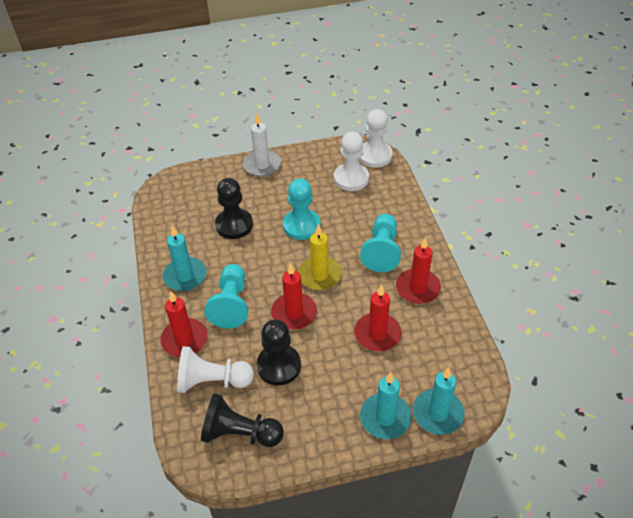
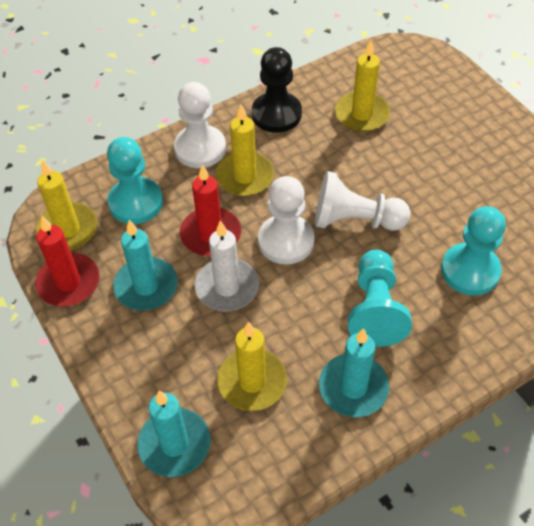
black pawn: [201,393,284,447] [215,178,253,239] [256,320,301,386] = 3 -> [252,47,302,133] = 1
red candle: [160,291,208,357] [271,263,317,330] [354,284,401,351] [396,237,441,304] = 4 -> [35,216,100,306] [180,164,241,256] = 2
yellow candle: [298,224,342,290] = 1 -> [36,160,98,251] [216,105,274,196] [217,322,287,411] [335,40,390,132] = 4

